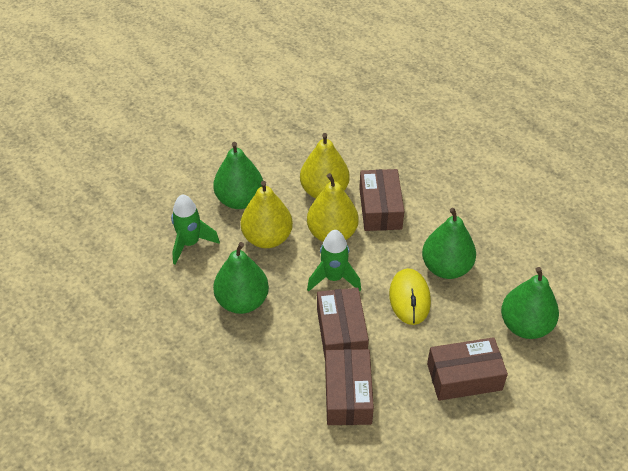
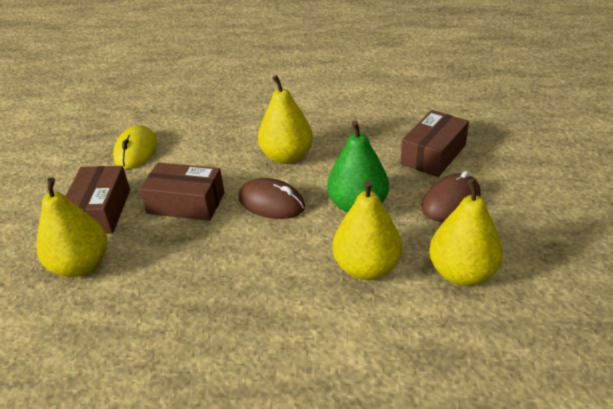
brown box: [317,288,369,358] [325,349,374,425] [359,169,404,231] [427,337,508,401] = 4 -> [65,166,130,234] [139,162,225,221] [401,110,469,177] = 3
brown mouse: none = 0 -> [239,178,305,219] [422,171,481,221] = 2
green pear: [213,142,263,209] [213,242,269,314] [422,208,476,279] [501,267,559,339] = 4 -> [327,120,389,213] = 1
green rocket: [171,194,220,265] [307,230,361,292] = 2 -> none = 0
yellow pear: [241,181,293,248] [300,133,350,198] [307,173,359,242] = 3 -> [36,178,107,277] [258,75,313,164] [333,180,402,280] [429,179,503,286] = 4

